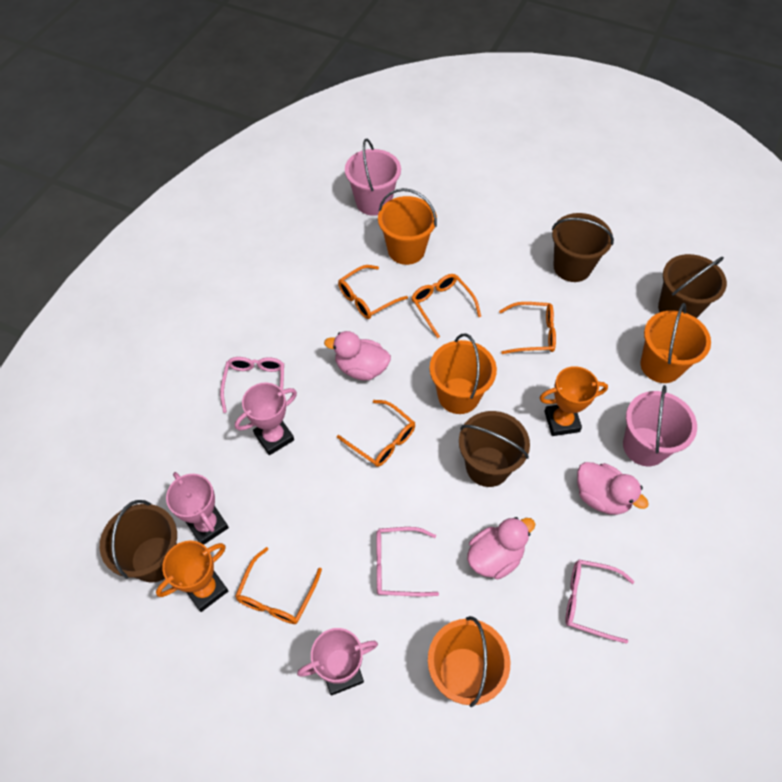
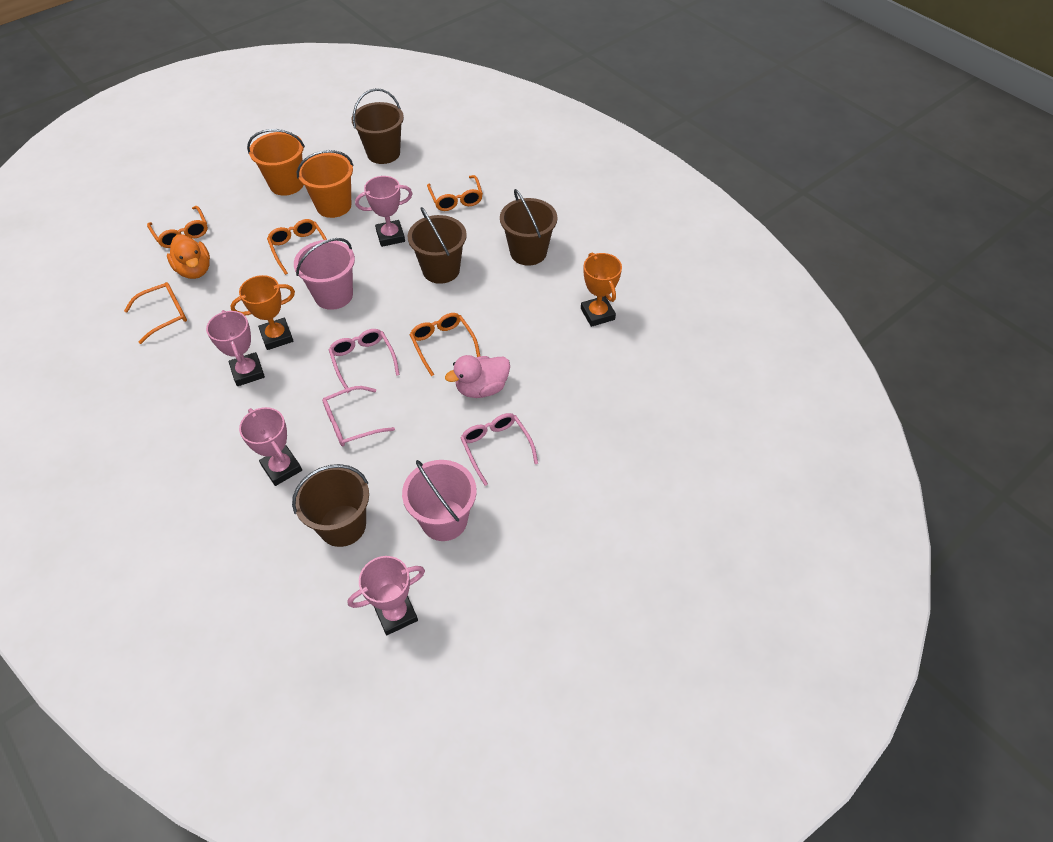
orange bucket: [378,188,437,265] [428,616,510,707] [430,334,497,414] [640,303,711,383] = 4 -> [247,129,305,196] [297,150,354,218] = 2
orange duck: none = 0 -> [167,234,210,279] = 1
pink duck: [324,331,391,380] [467,517,535,579] [577,462,649,515] = 3 -> [445,355,510,398] = 1
pink trophy: [166,472,229,545] [235,382,297,455] [297,628,378,696] = 3 -> [206,310,265,386] [239,407,302,486] [348,556,425,635] [355,176,413,247] = 4

